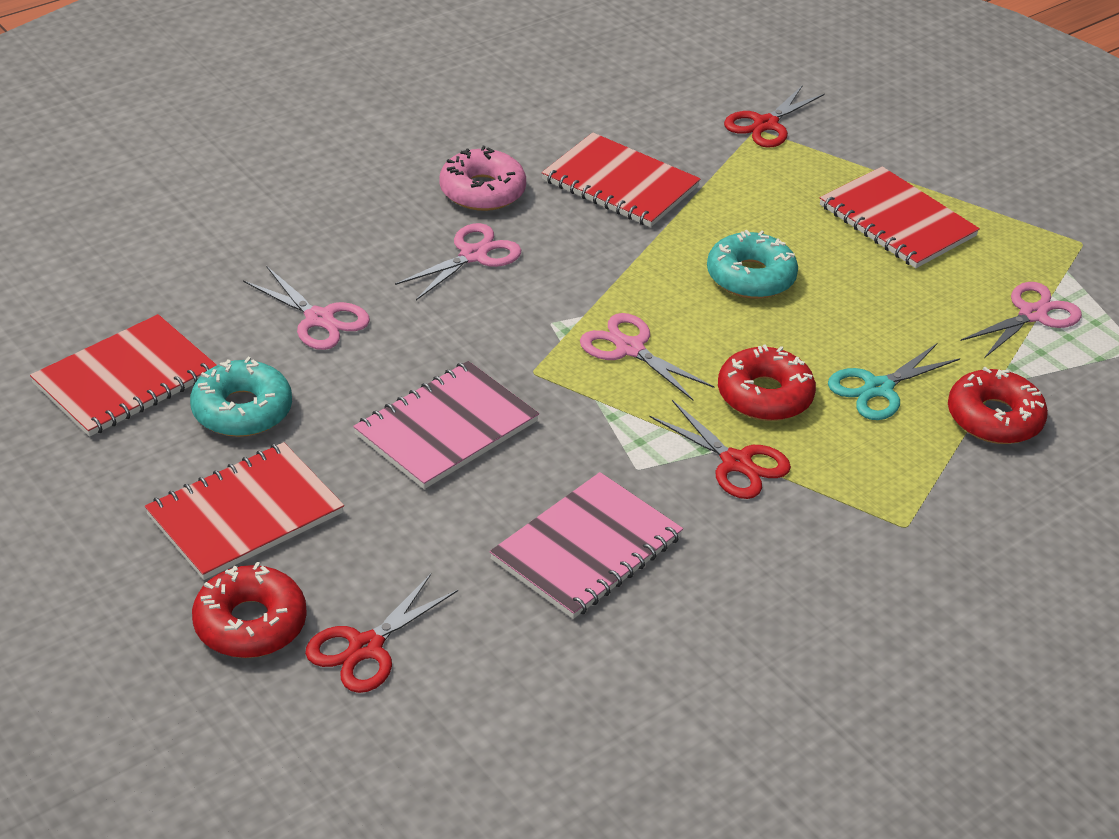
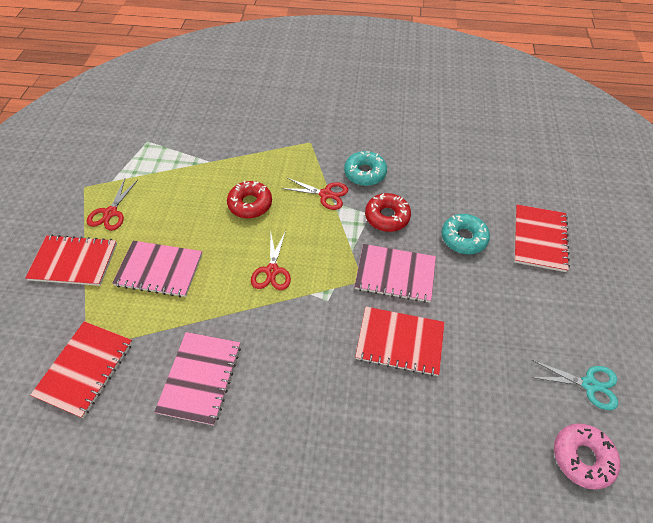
pink notebook: [353,361,539,489] [490,472,683,619] = 2 -> [112,241,202,297] [155,332,241,426] [354,244,436,303] = 3
pink scissors: [243,266,370,350] [395,223,521,300] [580,313,714,401] [961,282,1082,358] = 4 -> none = 0
red donut: [192,562,307,658] [718,344,816,421] [948,367,1048,444] = 3 -> [227,180,272,218] [365,193,411,232] = 2

